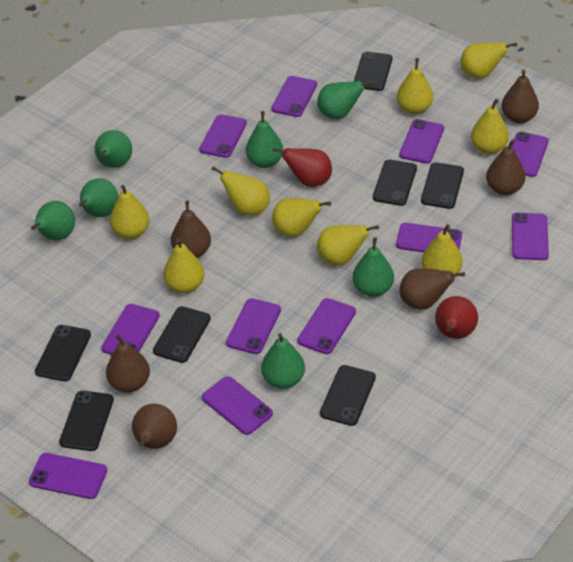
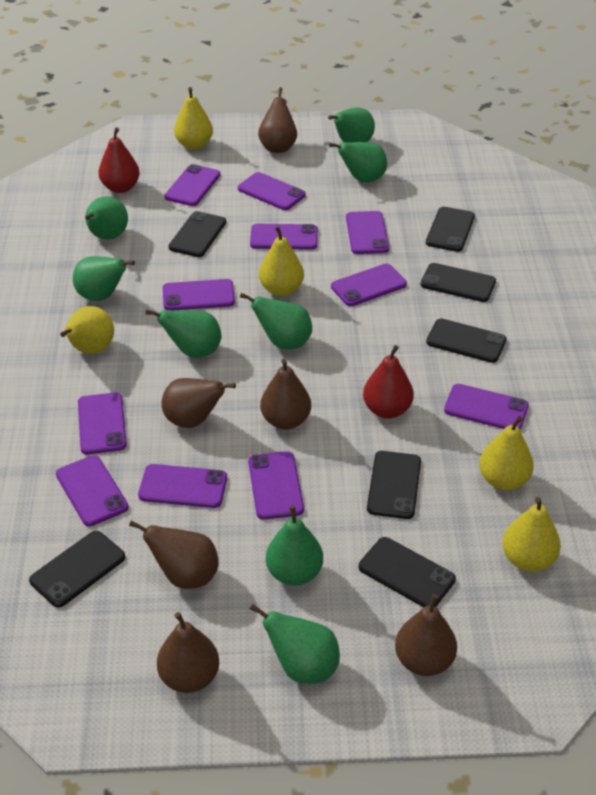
green pear: [31,201,75,240] [79,178,118,217] [95,130,132,168] [246,111,283,168] [261,333,305,389] [317,80,373,119] [353,237,394,297] = 7 -> [73,256,135,301] [85,196,128,240] [145,309,221,358] [240,293,312,349] [250,604,340,684] [266,506,323,586] [328,107,375,143] [329,142,387,182] = 8
yellow pear: [110,185,150,239] [163,239,204,294] [211,166,270,216] [272,198,331,237] [317,225,379,265] [397,58,433,114] [421,224,463,274] [460,43,517,79] [471,99,509,154] = 9 -> [60,306,114,354] [174,87,213,150] [259,226,304,296] [479,416,534,490] [502,497,561,572] = 5

